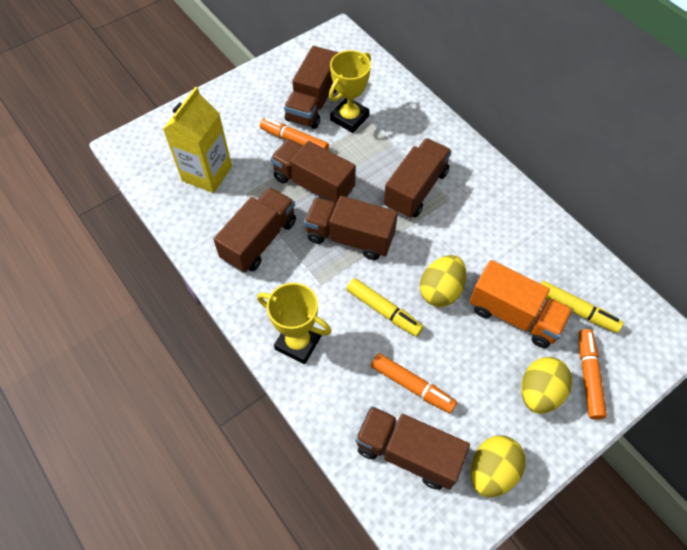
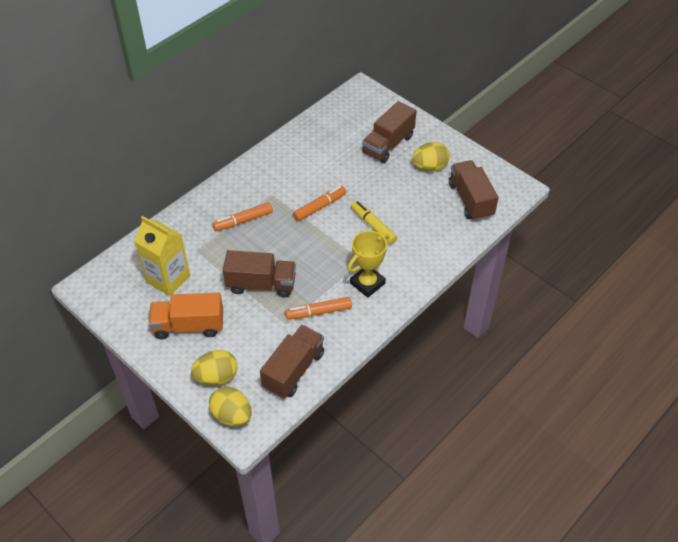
brown truck: [213,187,296,273] [270,139,356,204] [284,46,338,129] [304,196,398,260] [355,406,470,490] [384,138,452,219] = 6 -> [223,250,296,298] [260,325,324,399] [362,101,416,163] [449,160,498,221] = 4
yellow marker: [346,278,424,337] [541,281,623,333] = 2 -> [351,201,398,244] = 1
yellow trophy: [257,283,331,364] [329,50,371,133] = 2 -> [347,231,390,298] = 1

